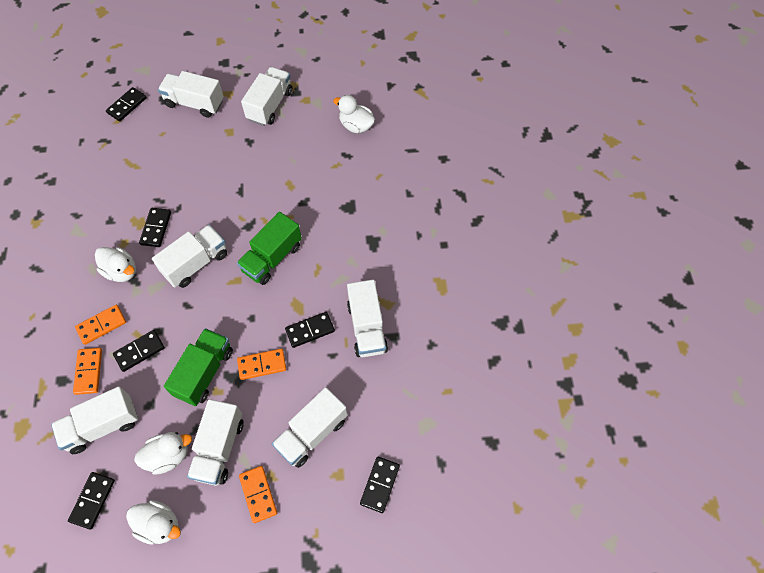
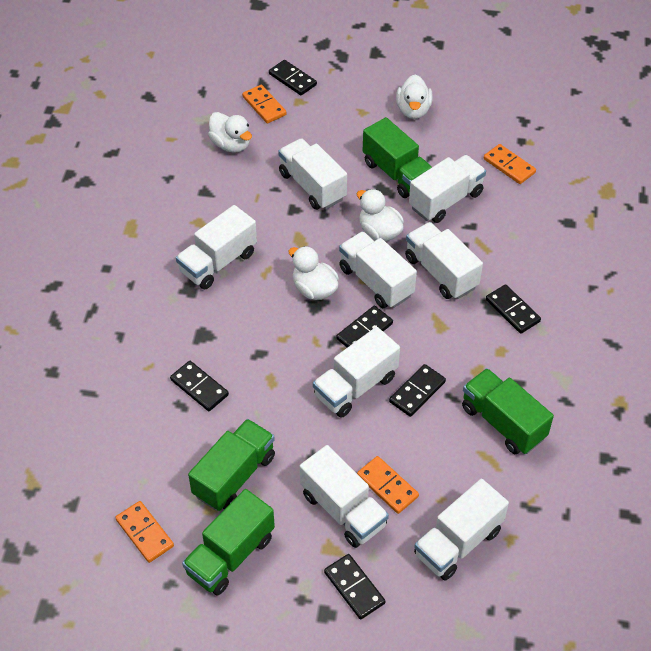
green truck: [164,328,233,406] [237,212,302,285] = 2 -> [182,489,275,595] [188,419,275,511] [363,117,432,198] [462,368,554,454] = 4
white truck: [51,386,138,454] [152,225,227,288] [158,71,224,118] [187,399,244,486] [241,67,292,126] [272,387,347,468] [347,280,388,357] = 7 -> [176,205,257,289] [278,138,347,210] [300,445,389,548] [313,327,400,418] [339,231,417,308] [405,222,483,299] [409,155,486,223] [414,479,509,580] = 8

